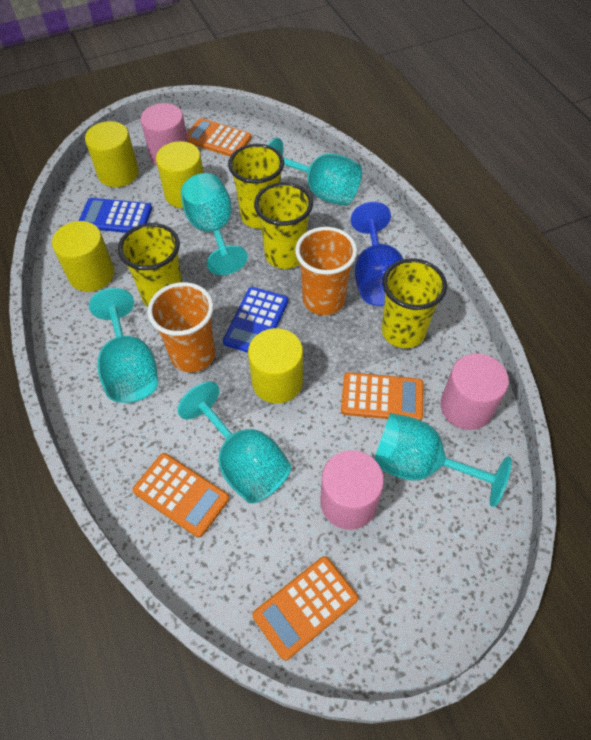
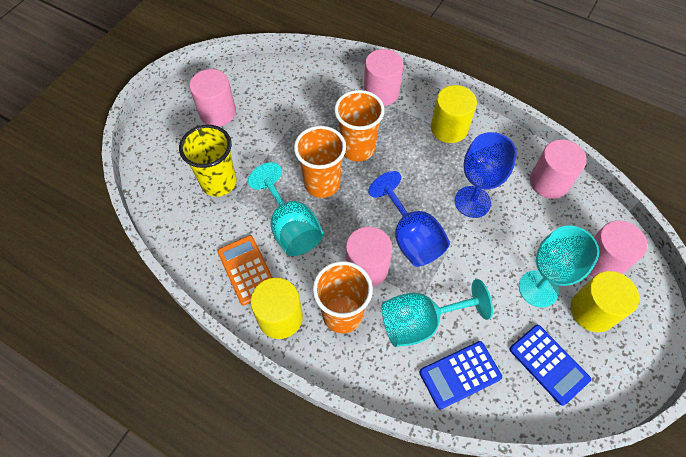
blue goblet: [351,202,403,306] = 1 -> [368,171,450,267] [455,132,517,218] = 2
orange calculator: [132,453,229,538] [187,118,252,157] [252,556,358,661] [341,372,423,421] = 4 -> [217,235,273,305] = 1
orange cup: [148,282,215,372] [295,227,357,315] = 2 -> [294,126,346,198] [313,261,373,333] [334,90,385,162] = 3
pink cylinder: [141,103,188,166] [320,450,384,530] [440,353,509,430] = 3 -> [189,69,236,126] [346,227,392,287] [364,49,403,106] [530,139,587,199] [590,220,647,277] = 5
turquoise goblet: [89,288,158,403] [178,381,291,504] [181,173,248,275] [268,138,362,206] [374,413,512,507] = 5 -> [248,162,323,256] [381,279,493,347] [519,225,599,308] = 3
yellow cup: [118,223,183,307] [228,144,284,229] [254,182,313,269] [382,258,447,348] = 4 -> [179,125,237,197] = 1
yellow cylinder: [52,221,114,292] [85,121,139,187] [156,141,204,208] [248,328,303,404] = 4 -> [250,278,303,339] [431,85,477,143] [571,271,639,332] = 3

